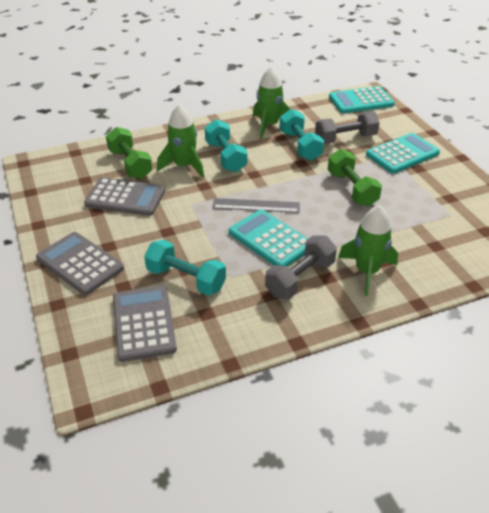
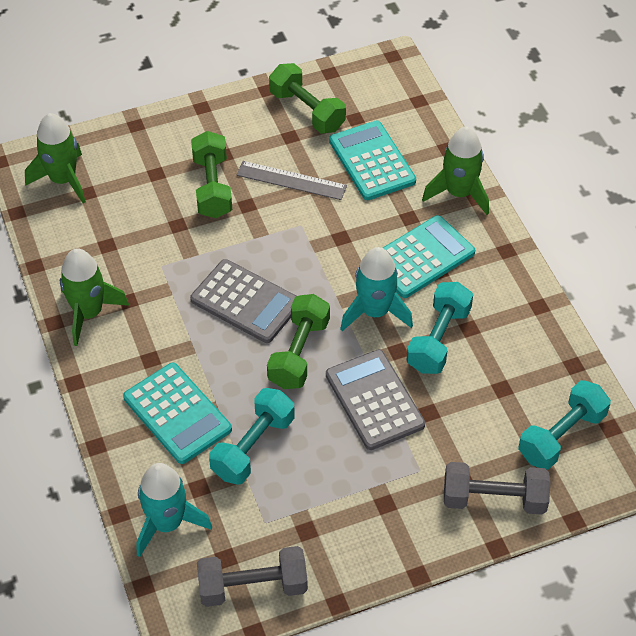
green dumbbell: [106,127,153,179] [328,149,382,207] = 2 -> [191,131,232,218] [267,294,330,389] [269,63,346,133] = 3
grey calculator: [36,232,124,295] [84,177,165,216] [113,285,177,362] = 3 -> [190,259,296,343] [326,349,425,450] = 2
turquoise rocket: none = 0 -> [136,463,212,557] [340,247,413,331] = 2

